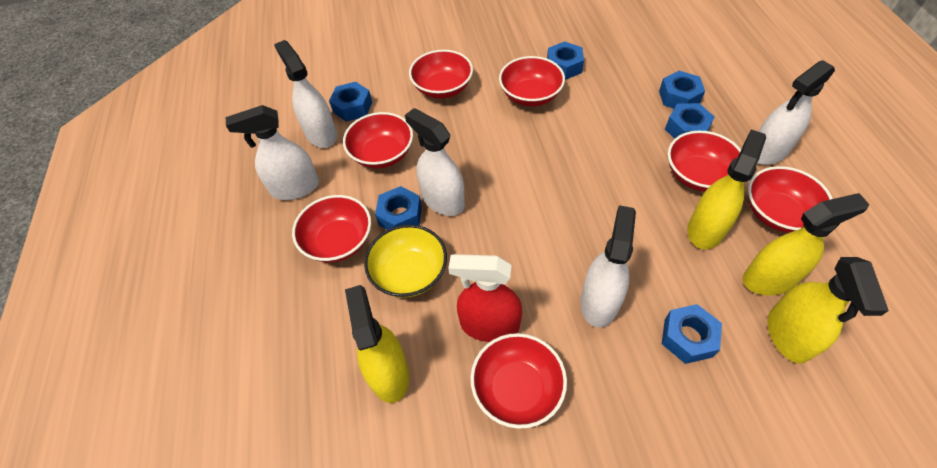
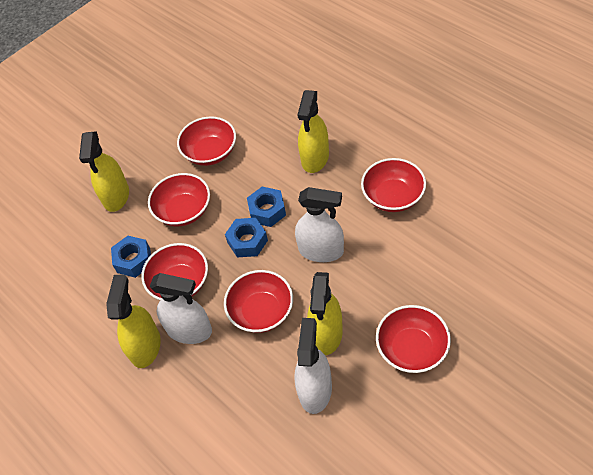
blue nut: [329,82,372,122] [375,186,422,230] [547,41,584,80] [659,71,705,109] [662,304,722,364] [665,103,715,139] = 6 -> [111,236,151,278] [225,218,268,257] [247,187,286,227] = 3
red bowl: [292,195,371,263] [343,112,413,169] [409,50,473,99] [471,333,567,429] [499,56,565,107] [668,131,741,192] [748,166,833,233] = 7 -> [141,243,208,300] [148,173,210,226] [177,116,236,166] [224,270,293,333] [361,158,426,212] [376,305,451,373] = 6
red spray bottle: [448,254,522,342] = 1 -> none = 0
white spray bottle: [226,105,319,200] [274,40,337,148] [405,108,465,216] [580,205,636,327] [757,60,835,165] = 5 -> [150,273,212,344] [295,187,344,262] [295,318,332,414] = 3
yellow bowl: [364,225,447,298] = 1 -> none = 0

